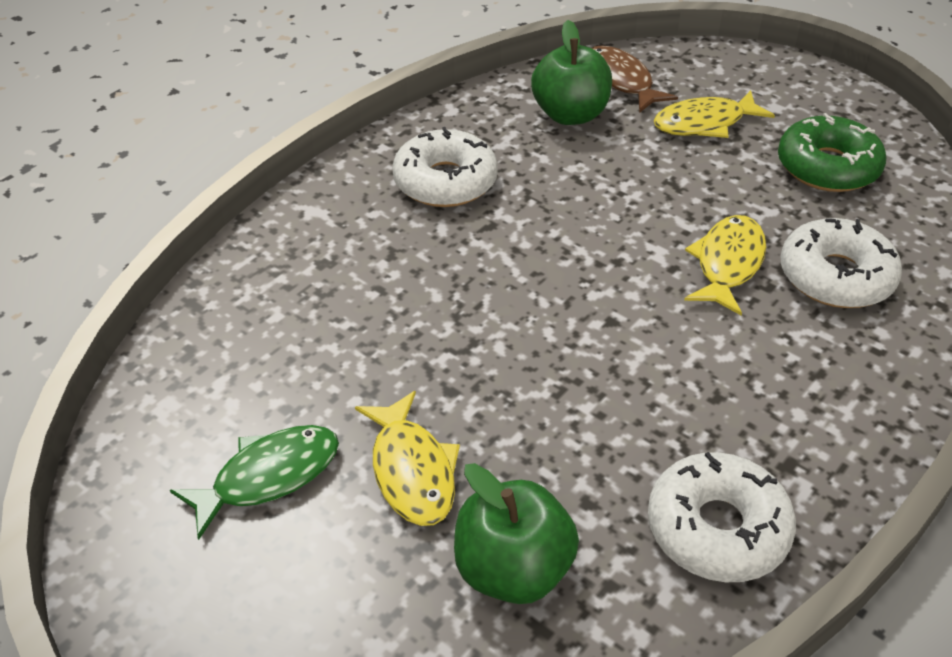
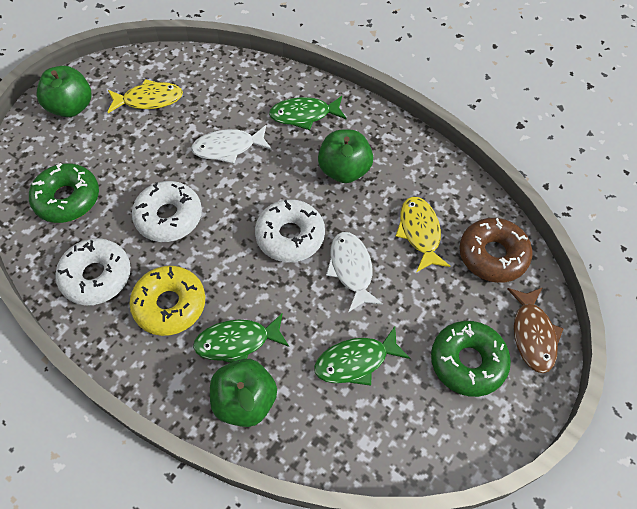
brown donut: none = 0 -> [459,218,533,283] = 1
green apple: [454,463,579,604] [531,20,612,125] = 2 -> [37,66,91,117] [210,359,277,427] [318,129,373,183] = 3
green donut: [778,113,886,192] = 1 -> [29,163,99,223] [431,321,511,397] = 2
green fish: [170,425,339,540] = 1 -> [193,313,289,363] [269,96,347,130] [314,326,410,386] = 3
white fish: none = 0 -> [191,125,272,164] [326,232,383,312] = 2
yellow donut: none = 0 -> [129,266,205,336] = 1
yellow fish: [355,391,460,526] [654,90,775,138] [684,215,766,316] = 3 -> [108,79,183,113] [395,197,450,272] = 2

